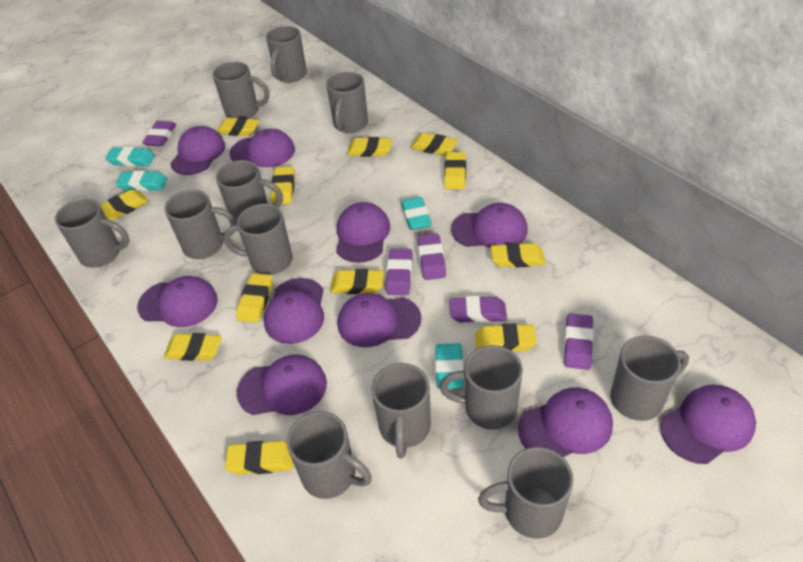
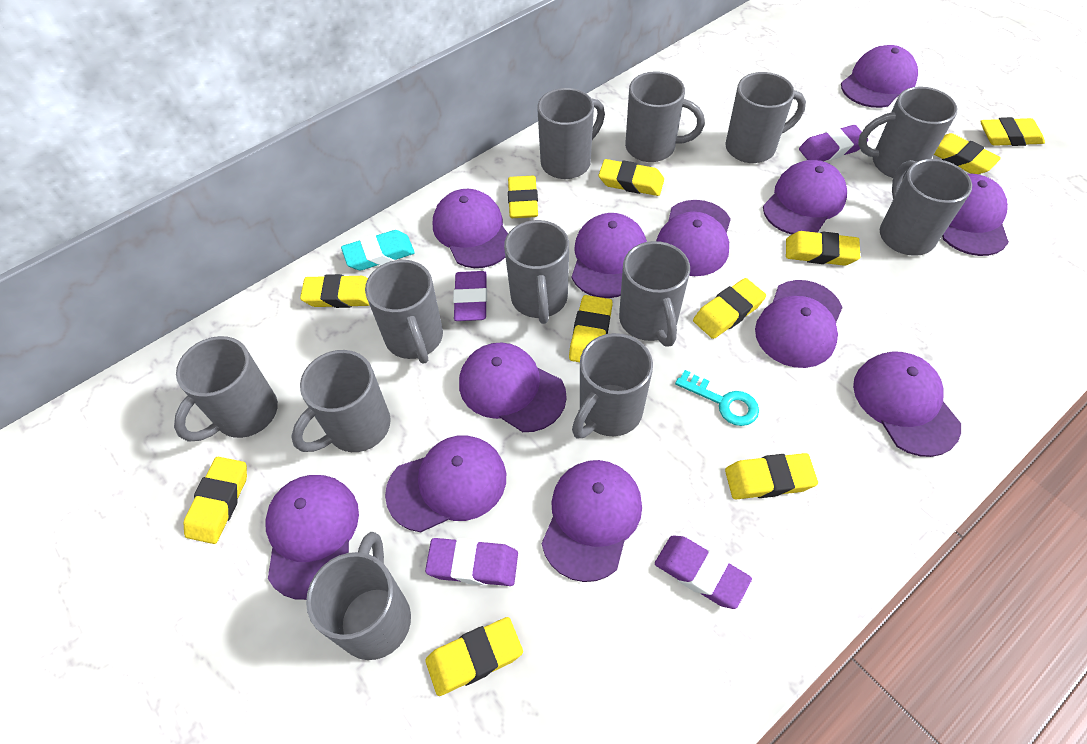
purple cap: [137,276,218,327] [170,126,225,175] [229,129,295,167] [236,354,327,415] [264,278,324,344] [336,202,390,263] [337,293,421,347] [451,203,528,248] [518,388,613,457] [660,385,756,464] = 10 -> [265,475,359,600] [385,435,506,532] [433,189,508,268] [459,342,567,432] [542,460,642,582] [572,213,647,298] [656,200,731,276] [755,280,843,368] [763,160,847,234] [841,45,918,108] [853,351,961,457] [942,174,1009,256] = 12
purple eraser: [142,121,176,146] [386,249,412,295] [417,233,446,280] [449,296,507,323] [564,313,594,370] = 5 -> [425,538,518,586] [453,271,487,321] [655,535,752,609] [799,125,868,161] = 4
turquoise eraser: [105,147,155,167] [116,171,167,191] [401,197,432,230] [435,344,464,389] = 4 -> [341,230,415,270] = 1
turquoise key: none = 0 -> [675,370,759,426] = 1
yellow eraser: [100,190,149,220] [164,333,222,361] [217,117,260,136] [225,441,293,474] [237,273,272,323] [270,166,295,204] [330,269,384,294] [347,137,392,157] [411,133,458,156] [444,152,466,189] [475,323,537,351] [491,243,546,267] = 12 -> [183,457,247,544] [300,274,370,308] [425,617,523,696] [508,176,538,218] [569,295,613,362] [599,159,664,196] [693,278,766,339] [725,453,818,499] [786,231,860,266] [934,133,1001,174] [981,117,1045,146] = 11

